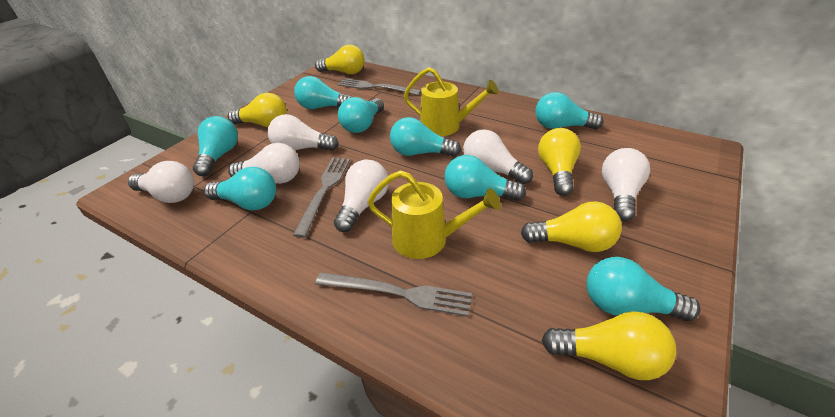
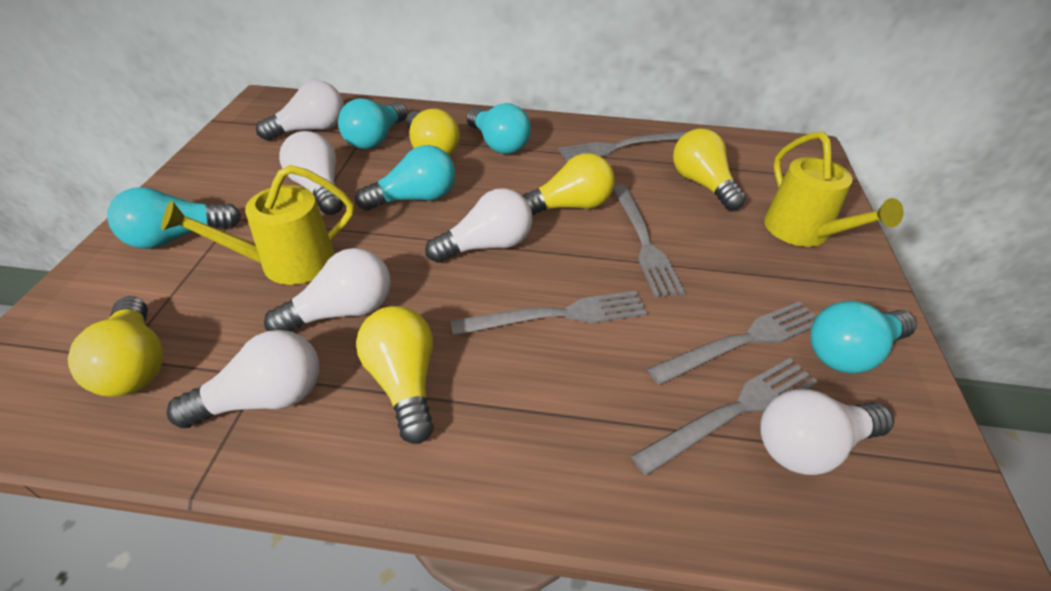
grey fork: [293,157,350,238] [315,272,472,317] [337,78,421,95] = 3 -> [450,291,647,336] [558,131,688,162] [613,184,685,297] [631,358,818,475] [648,301,816,385] = 5
turquoise light bulb: [193,116,238,176] [204,167,276,210] [294,76,353,109] [338,97,384,133] [390,117,461,157] [444,155,526,201] [535,92,604,129] [587,257,701,321] = 8 -> [107,187,241,249] [338,98,408,149] [355,145,455,211] [466,103,531,154] [810,301,917,374] = 5

